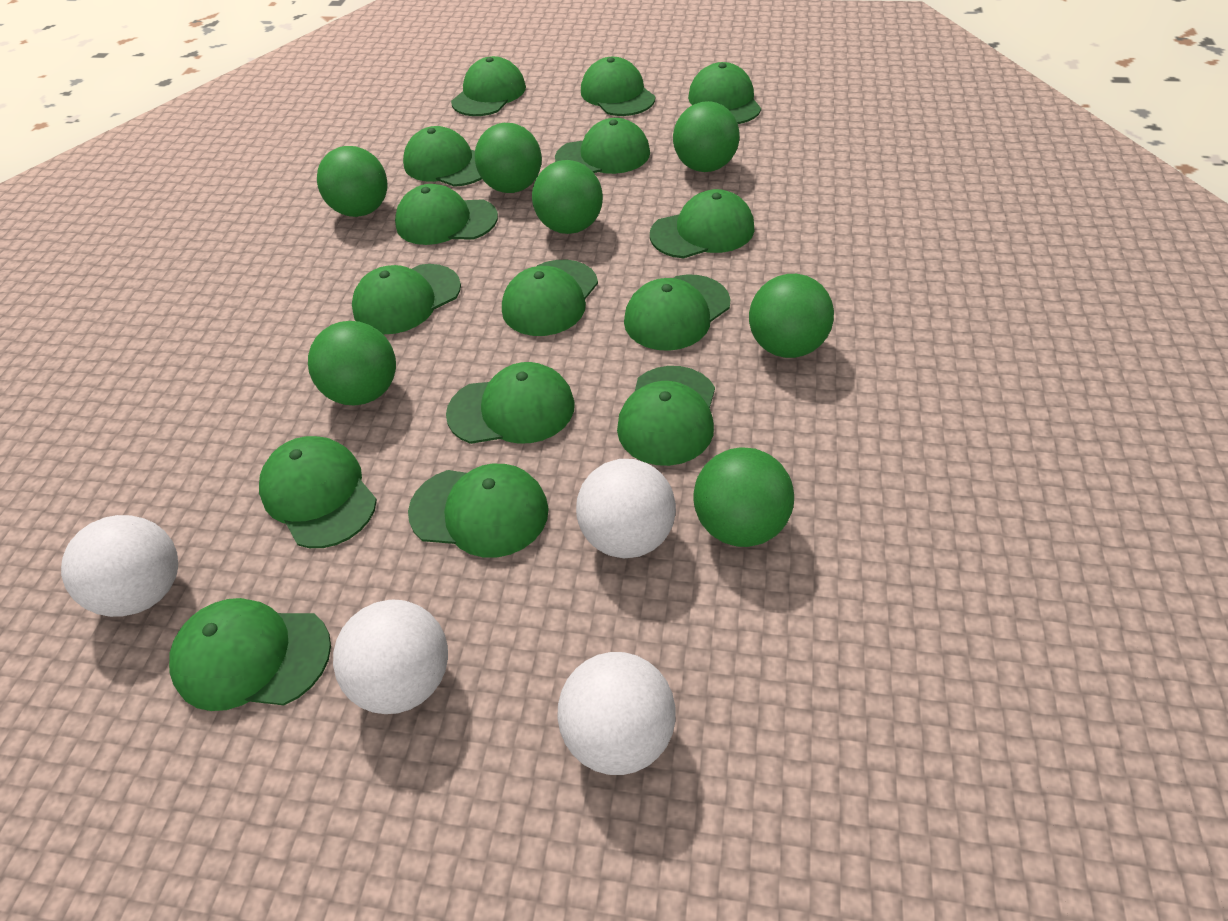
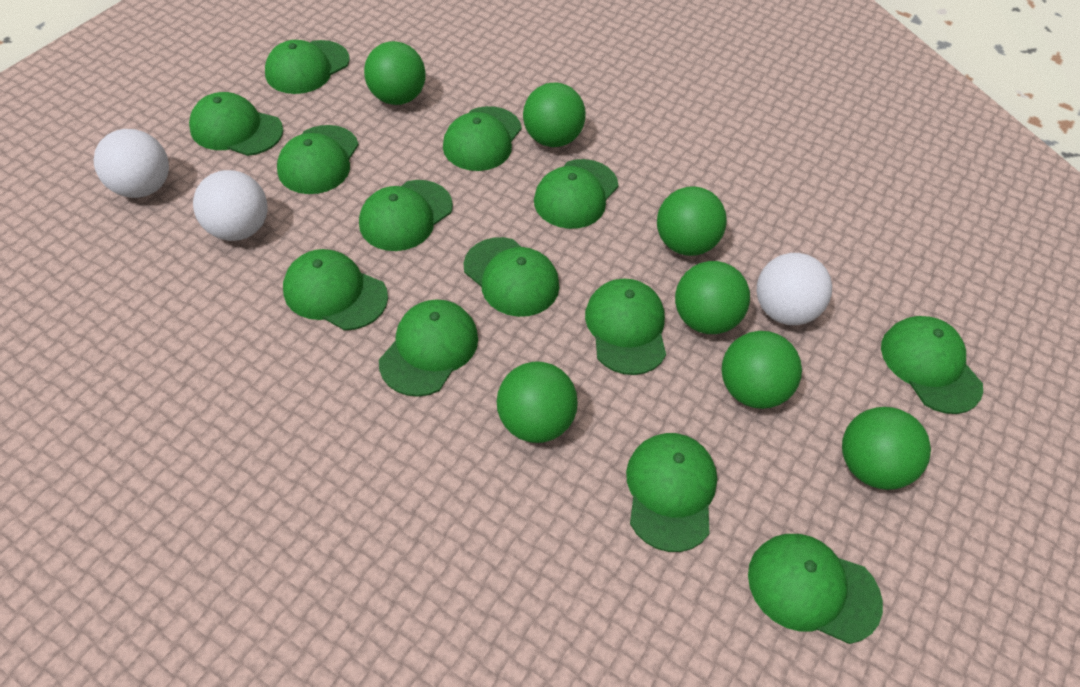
green cap: [169,598,331,711] [259,436,377,548] [352,264,461,334] [395,184,498,245] [403,126,482,187] [408,464,549,558] [446,362,575,444] [451,56,526,116] [502,260,598,336] [555,118,650,174] [581,57,655,116] [617,366,715,466] [624,275,730,351] [650,189,755,258] [688,62,761,124] = 15 -> [189,92,283,156] [265,40,349,94] [277,125,359,194] [283,249,388,330] [359,180,453,251] [379,299,478,397] [443,106,522,171] [463,237,559,317] [534,159,618,229] [585,279,666,375] [626,433,717,552] [748,534,883,644] [881,316,983,414] = 13
white ball: [61,515,178,617] [333,600,448,714] [557,652,676,775] [576,459,676,558] = 4 -> [94,129,169,198] [193,170,268,241] [757,253,832,325] = 3

